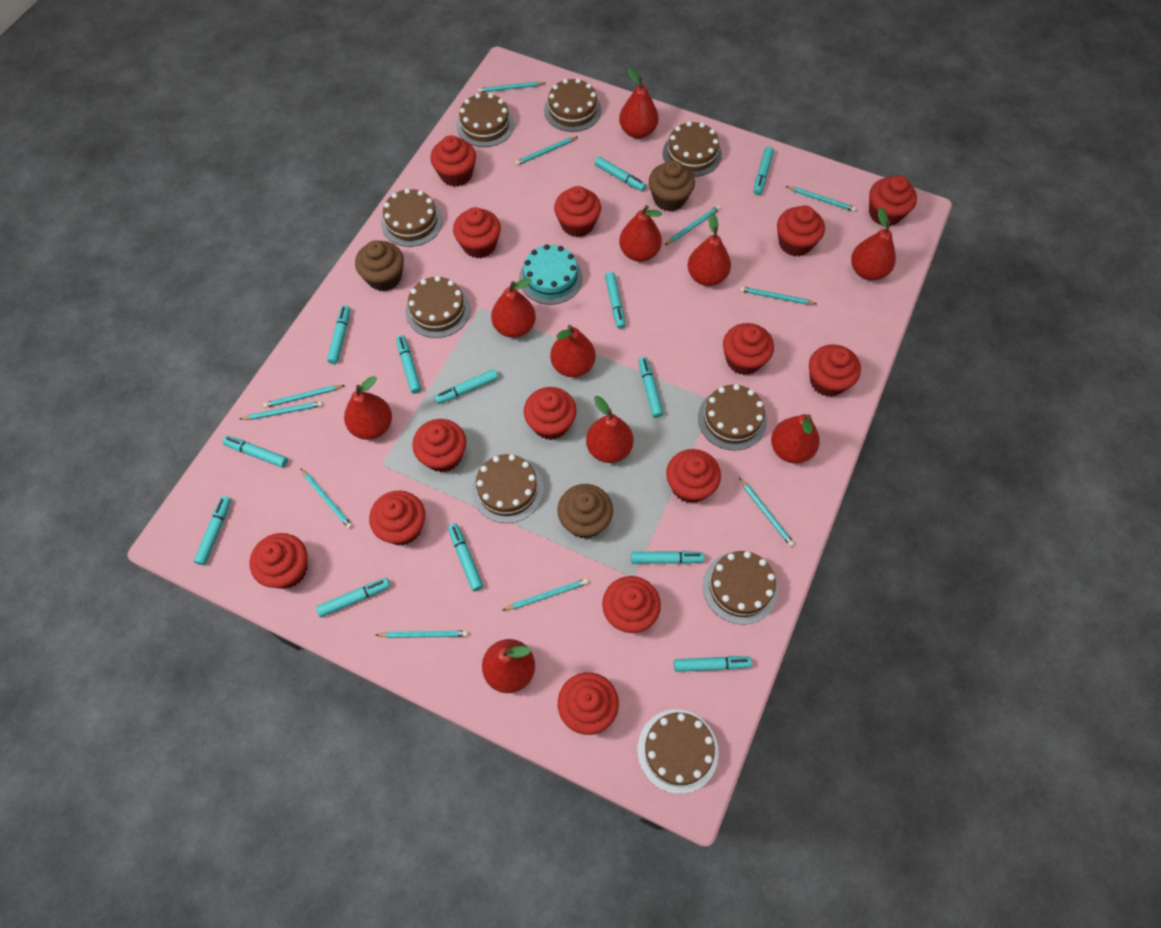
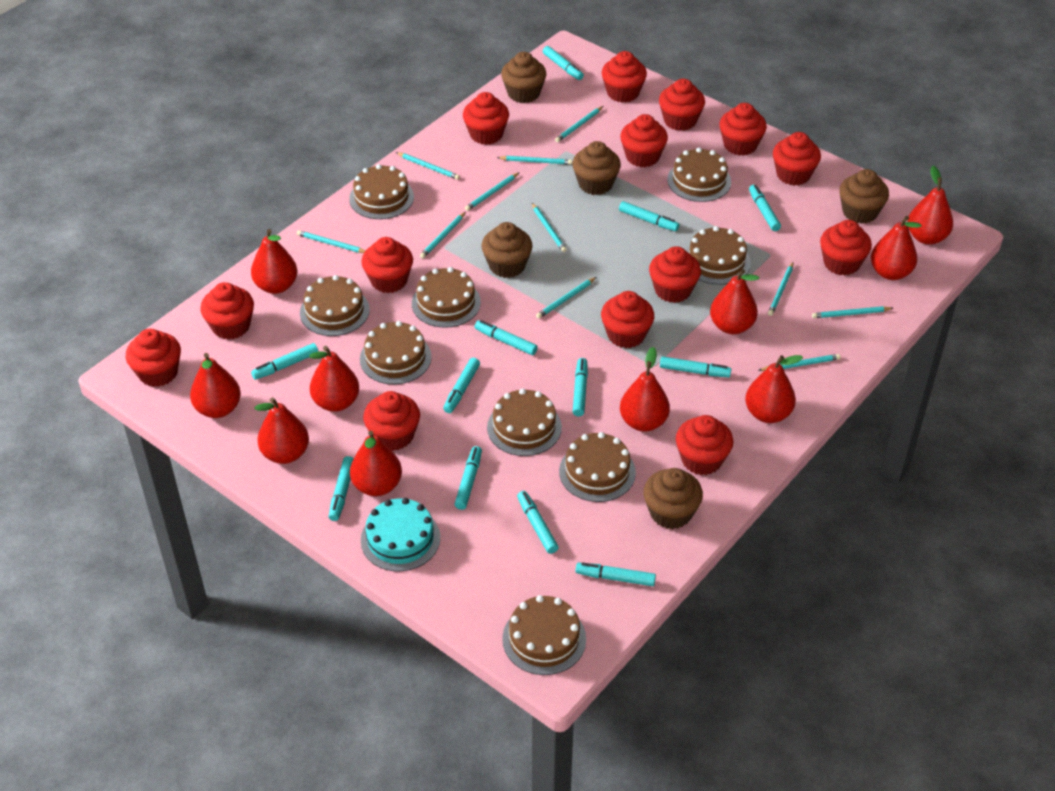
brown cupcake: [355,240,404,291] [557,484,613,539] [649,160,695,211] = 3 -> [481,222,533,278] [501,52,546,103] [572,141,621,195] [643,468,703,529] [839,169,889,224] = 5
turquoise marker: [194,496,231,565] [223,436,288,468] [316,578,390,617] [327,305,350,364] [396,335,421,394] [434,369,498,404] [448,523,483,591] [594,157,646,192] [605,272,625,329] [631,551,704,564] [639,357,663,418] [674,656,752,672] [753,146,774,195] = 13 -> [251,343,318,380] [329,456,354,521] [443,358,480,413] [455,446,482,510] [475,320,538,355] [517,491,559,554] [543,46,584,80] [573,358,588,416] [575,562,656,586] [619,201,679,231] [660,356,731,377] [749,185,781,231] = 12

